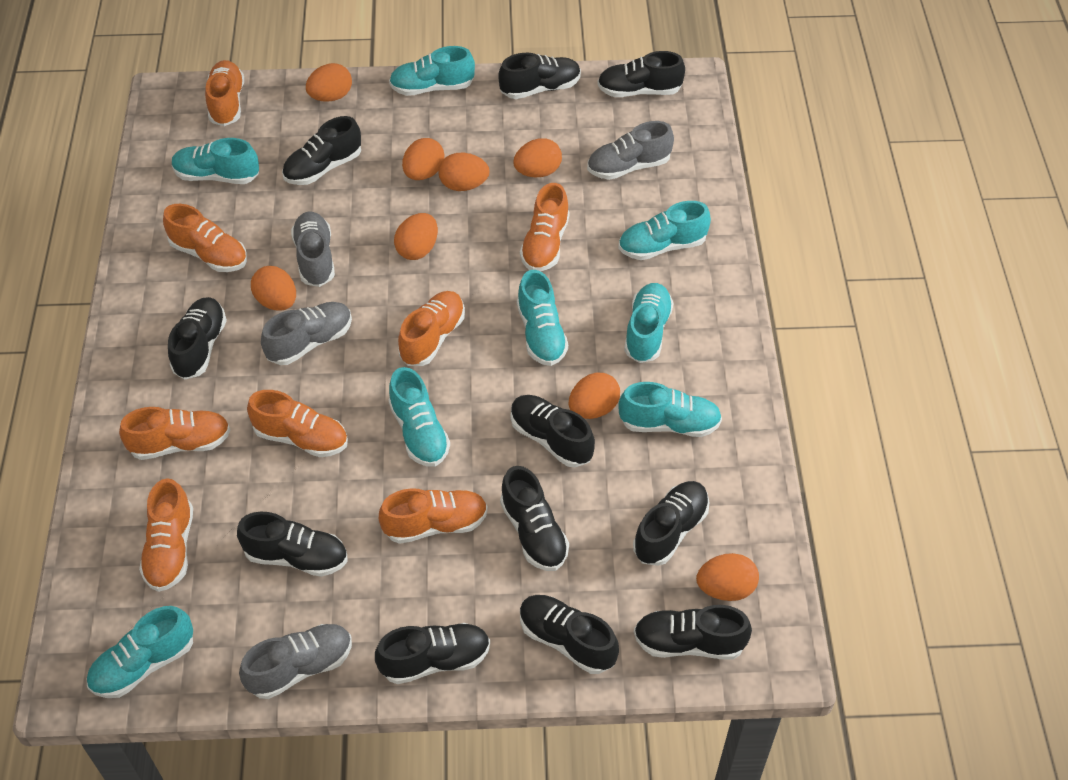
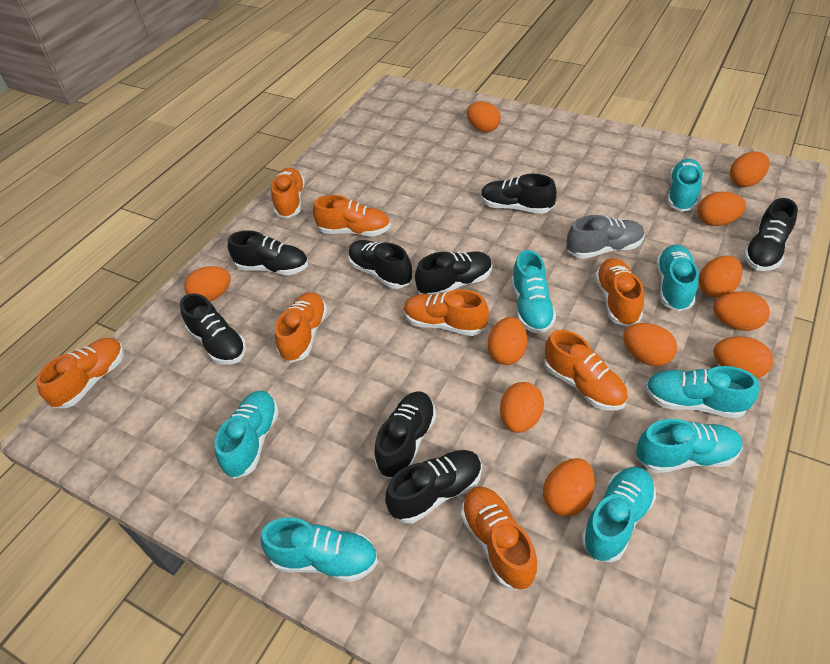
black shoe: [168,297,227,380] [237,512,348,577] [282,116,361,185] [375,623,490,684] [498,53,581,99] [500,466,569,571] [511,395,595,467] [520,595,619,674] [597,51,685,97] [633,481,709,566] [634,605,752,659] = 11 -> [180,293,246,365] [228,230,308,275] [348,240,413,289] [374,391,436,479] [385,450,482,523] [415,251,492,295] [481,174,557,214] [744,198,798,271] = 8
grey shoe: [239,624,352,699] [261,302,352,365] [291,212,335,287] [587,121,674,180] = 4 -> [567,215,645,259] = 1
orange egg: [251,266,296,311] [306,63,352,102] [394,213,438,260] [402,138,444,180] [439,153,490,191] [513,138,562,177] [568,373,620,419] [696,553,759,601] = 8 -> [184,266,231,302] [467,102,501,132] [488,317,527,365] [500,382,544,433] [543,458,595,516] [623,323,677,366] [698,192,746,226] [699,255,742,298] [713,291,770,331] [713,336,773,378] [730,151,770,187] = 11

